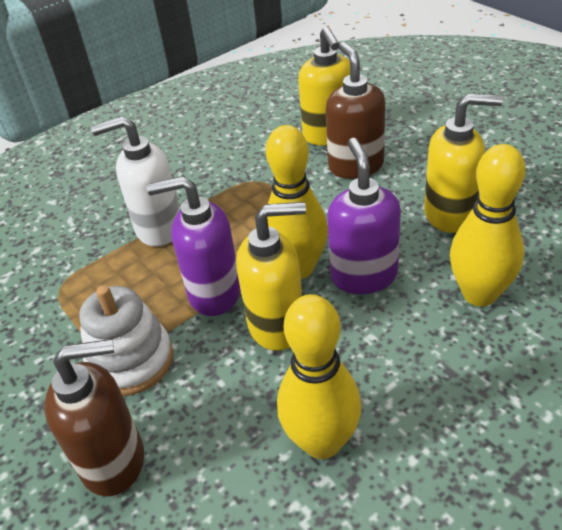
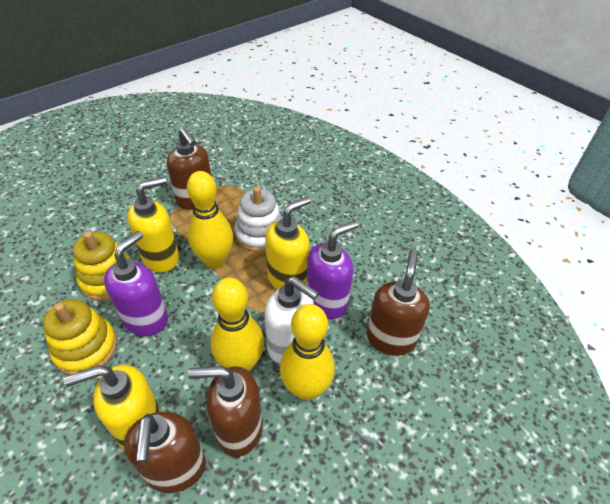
brown soap dispenser: [44,339,144,496] [325,42,385,179] = 2 -> [124,412,206,493] [167,128,211,210] [188,366,263,457] [367,250,430,356] = 4
yellow stacking toy: none = 0 -> [43,299,117,375] [73,231,130,301] = 2

